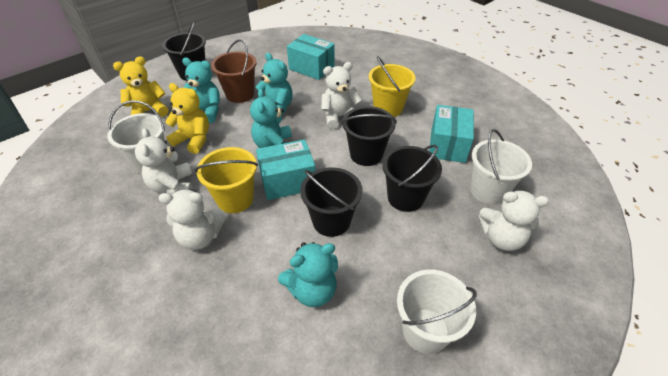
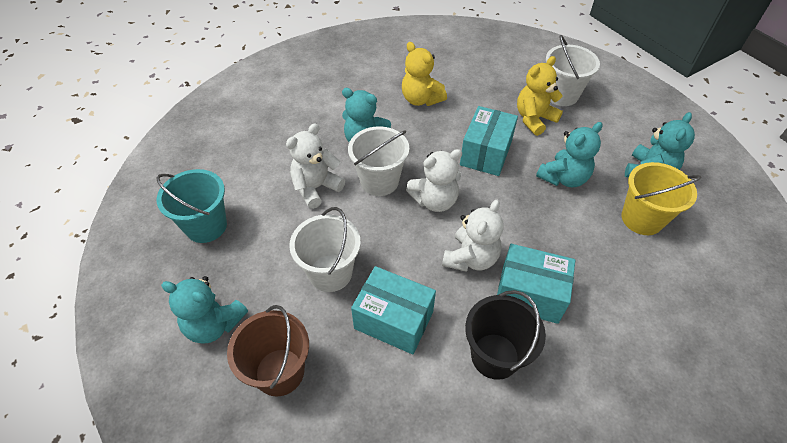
black bucket: [162,22,206,81] [300,167,363,237] [341,106,397,166] [382,145,442,212] = 4 -> [465,290,546,380] = 1
turquoise bucket: none = 0 -> [156,169,227,243] = 1
white teddy bear: [135,128,193,195] [158,189,226,250] [321,62,362,129] [478,190,549,251] = 4 -> [286,123,345,209] [406,149,462,212] [442,200,504,272] = 3
yellow bucket: [195,147,258,213] [369,56,416,117] = 2 -> [621,162,701,235] = 1

